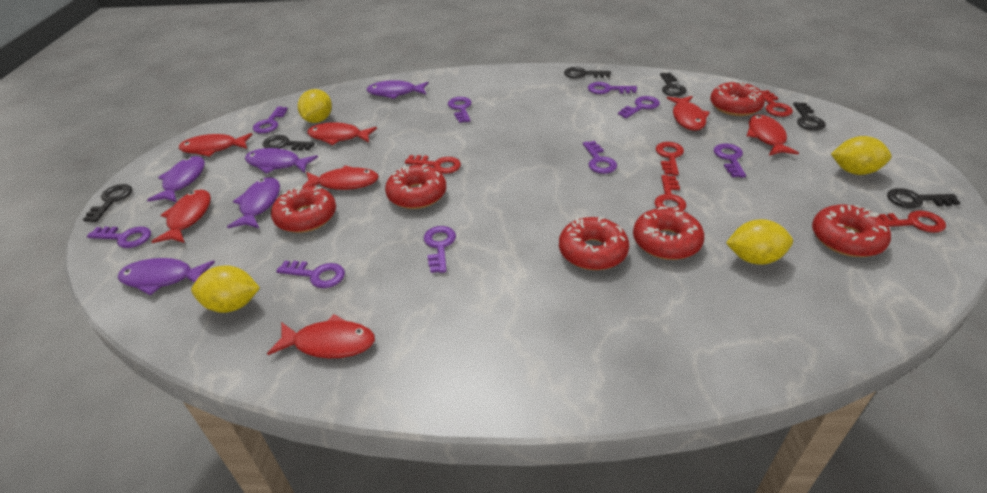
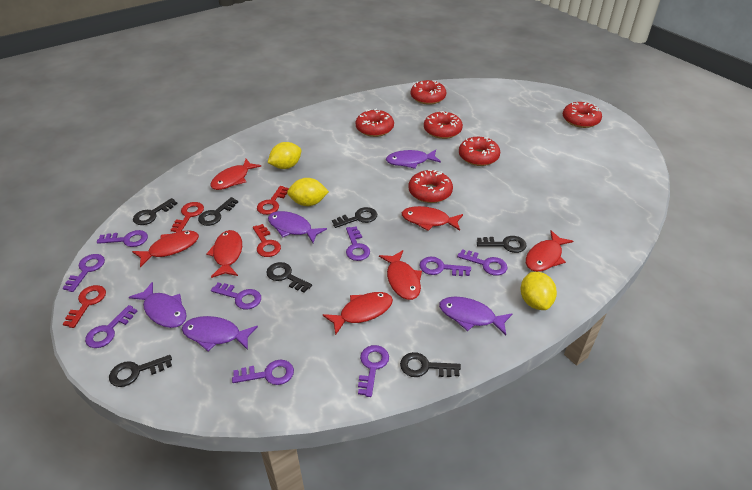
black key: [83,184,132,222] [263,135,315,151] [564,67,611,78] [660,73,687,96] [793,102,826,131] [887,188,961,208] = 6 -> [109,355,172,387] [133,198,178,225] [198,197,238,226] [266,262,312,292] [332,207,377,228] [400,352,461,377] [477,236,526,253] = 7
red key: [405,155,461,174] [654,175,686,211] [656,142,684,175] [761,90,793,117] [879,210,946,233] = 5 -> [63,285,106,328] [171,202,204,232] [253,224,281,257] [257,186,289,215] = 4
yellow lemon: [191,265,260,313] [298,89,332,123] [726,219,793,265] [831,136,891,175] = 4 -> [268,142,301,169] [287,178,329,206] [521,272,557,310] = 3

